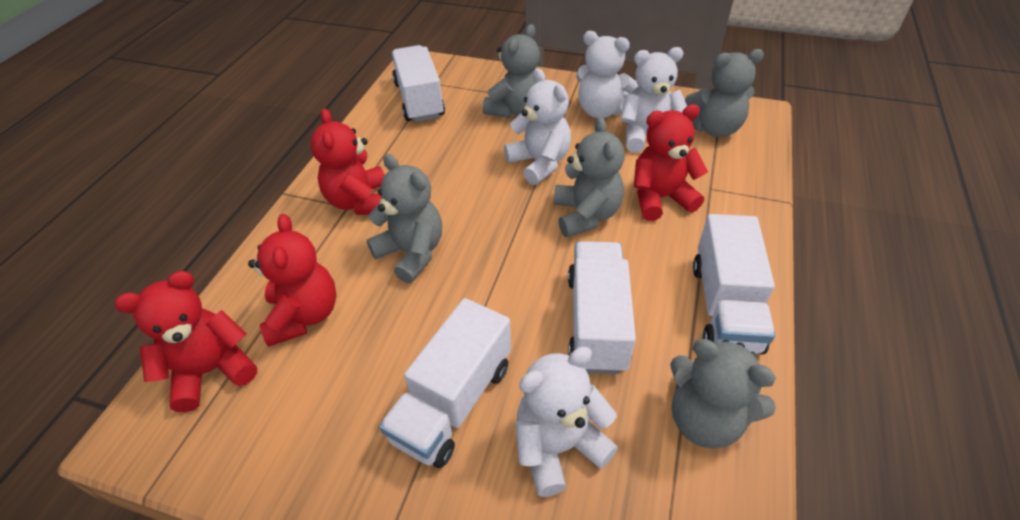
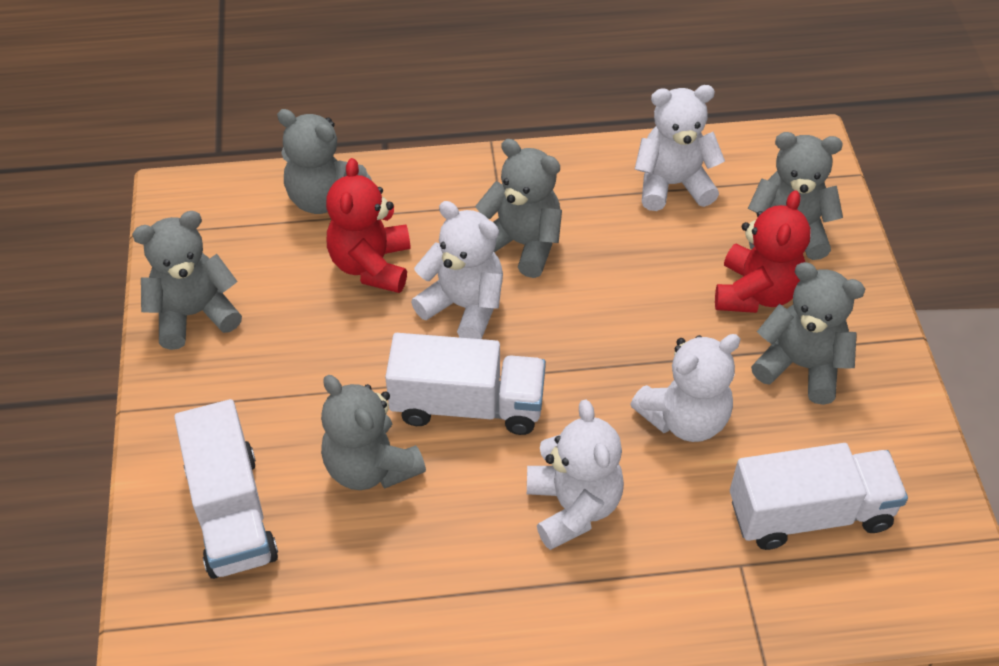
grey teddy bear: [367,154,442,283] [483,24,540,118] [554,117,625,237] [670,339,776,448] [685,49,764,137] = 5 -> [132,211,242,350] [277,109,372,214] [321,375,426,490] [475,139,562,278] [748,132,843,260] [751,262,865,405] = 6
red teddy bear: [114,271,257,412] [248,214,337,347] [310,109,385,215] [634,104,708,221] = 4 -> [326,158,411,293] [715,190,811,313] = 2
white truck: [379,298,511,468] [392,45,445,122] [568,241,636,374] [693,214,775,354] = 4 -> [174,399,278,579] [385,333,546,435] [730,443,908,550] = 3

